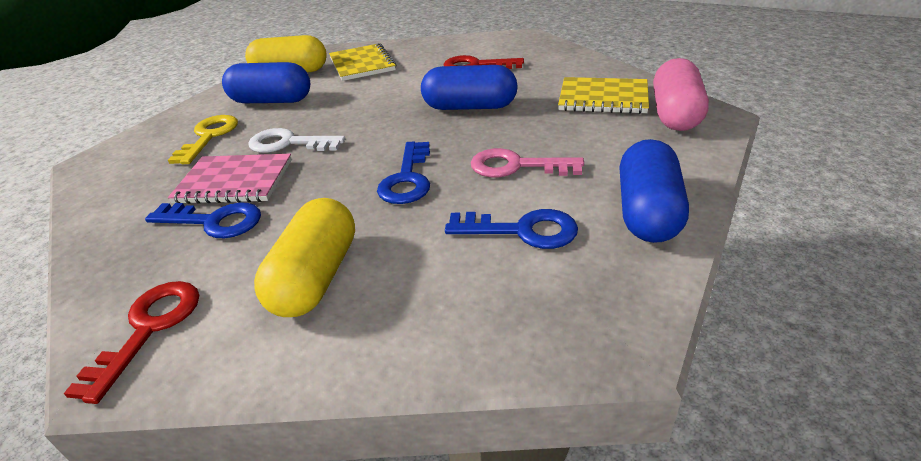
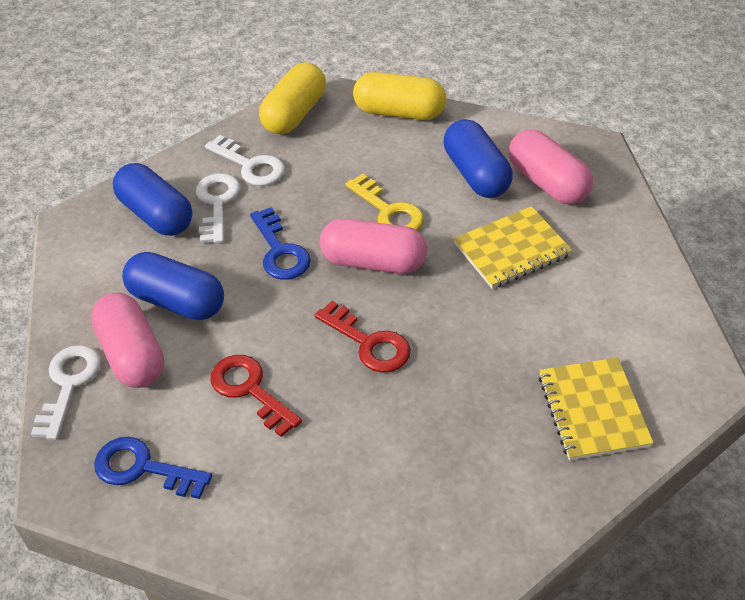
blue key: [145,203,261,238] [377,142,430,204] [445,209,578,249] = 3 -> [94,437,212,499] [250,207,311,279] = 2
pink capsule: [653,58,709,131] = 1 -> [91,293,164,388] [320,219,427,274] [509,130,593,204] = 3
pink key: [471,148,584,177] = 1 -> none = 0
pink notebook: [168,154,292,204] = 1 -> none = 0
white key: [248,128,345,153] = 1 -> [31,345,101,440] [196,173,240,243] [205,135,285,186] = 3

